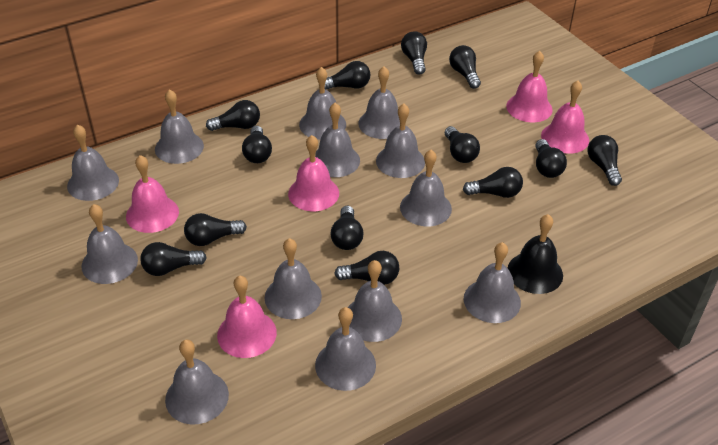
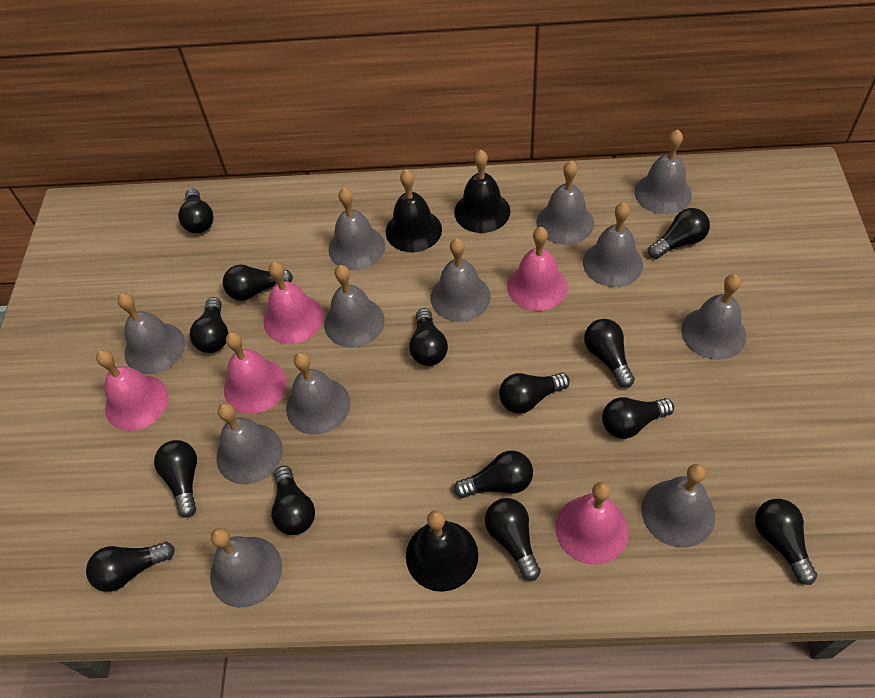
black bell: [508,214,563,294] = 1 -> [386,170,442,252] [406,510,478,592] [454,150,510,233] = 3
black light bulb: [140,242,207,276] [184,213,247,246] [206,100,260,131] [242,126,272,163] [325,61,370,90] [331,205,363,250] [334,251,399,285] [401,31,427,74] [445,126,480,163] [449,45,481,89] [463,167,523,198] [535,139,567,178] [588,135,622,186] = 13 -> [86,542,175,592] [154,440,197,518] [178,188,214,233] [190,297,228,353] [223,265,293,301] [271,466,315,535] [409,308,448,366] [454,451,533,498] [485,498,541,581] [499,373,570,414] [584,319,635,388] [602,397,674,439] [648,208,710,259] [755,499,817,585] = 14
grey bell: [67,124,119,201] [82,204,138,284] [155,89,204,164] [165,340,229,424] [265,238,322,319] [299,67,346,140] [315,103,360,177] [315,307,376,391] [348,260,402,342] [358,66,400,139] [376,104,425,178] [400,150,452,226] [464,242,521,323] = 13 -> [118,293,185,374] [210,528,282,608] [216,403,283,484] [286,352,350,435] [324,265,385,348] [328,188,385,270] [431,238,490,322] [536,161,594,245] [583,202,643,287] [635,129,692,214] [641,464,715,548] [681,274,746,360] = 12

